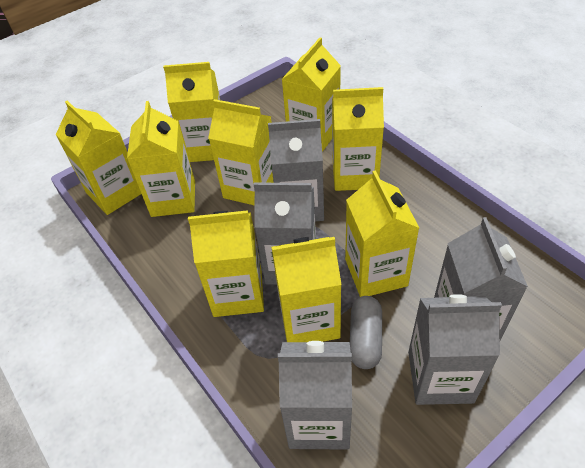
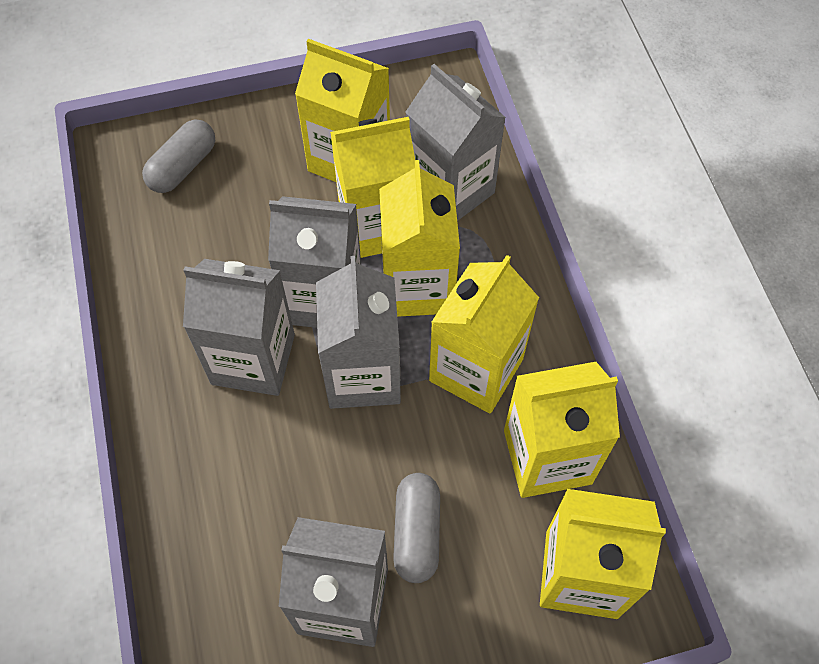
grey capsule: [350,296,382,369] = 1 -> [142,120,215,193] [393,473,440,583] = 2
yellow carton: [56,101,141,215] [127,101,195,217] [163,62,220,162] [188,210,264,317] [208,99,274,206] [271,237,342,342] [282,38,341,152] [332,87,384,191] [345,170,419,297] = 9 -> [295,39,390,182] [330,117,415,258] [379,160,460,317] [429,255,539,414] [504,362,620,498] [540,489,666,619] = 6

